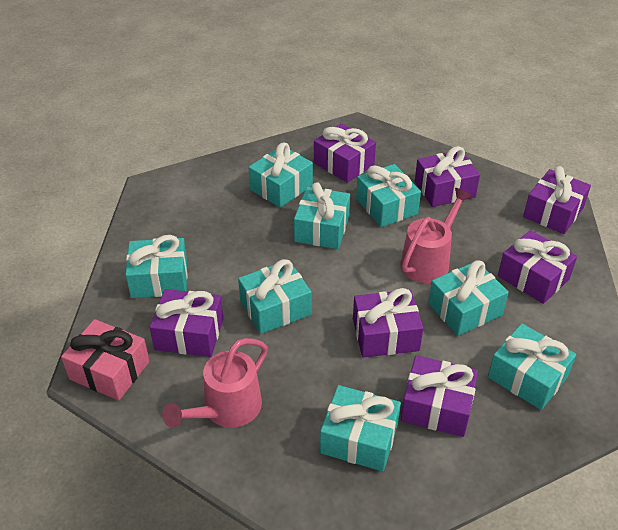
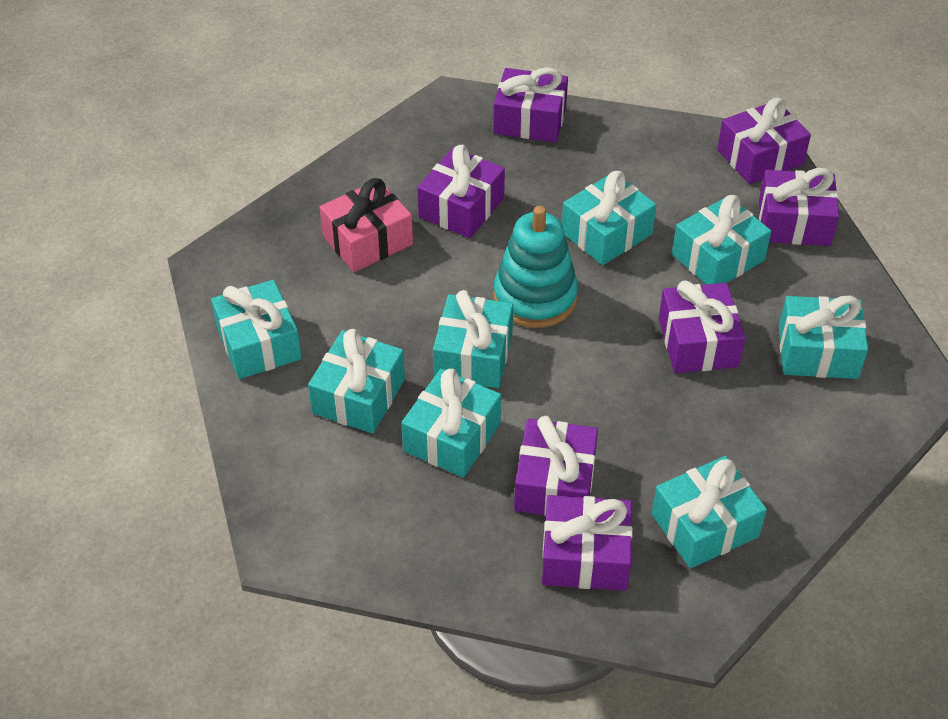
pink watering can: [162,338,268,428] [400,188,472,283] = 2 -> none = 0
turquoise stacking toy: none = 0 -> [494,206,578,328] = 1

